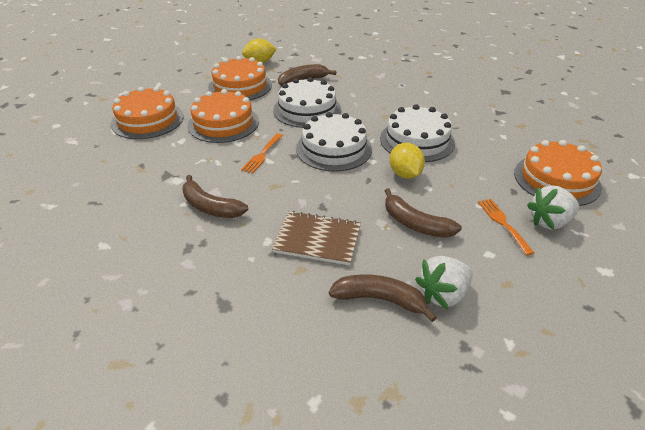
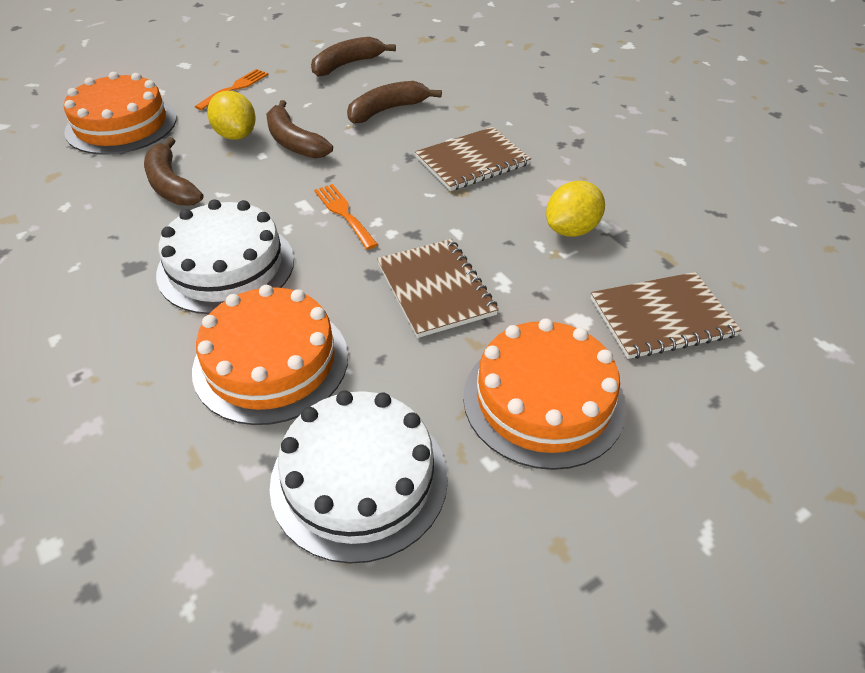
brown notebook: [272,211,361,265] = 1 -> [377,239,499,338] [415,127,531,191] [591,272,741,359] = 3
orange cake: [111,87,184,139] [187,89,259,143] [208,56,272,100] [514,140,602,206] = 4 -> [64,72,176,155] [192,285,348,425] [463,318,626,470] = 3
white cake: [273,77,341,128] [296,112,372,172] [380,104,455,162] = 3 -> [156,199,294,314] [269,390,448,564] = 2
white strawberry: [415,256,472,309] [527,185,579,229] = 2 -> none = 0

